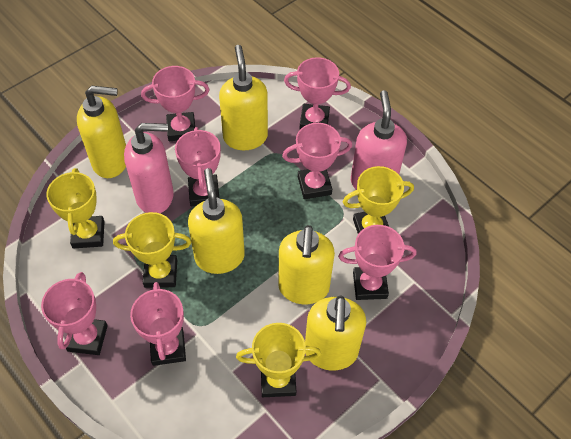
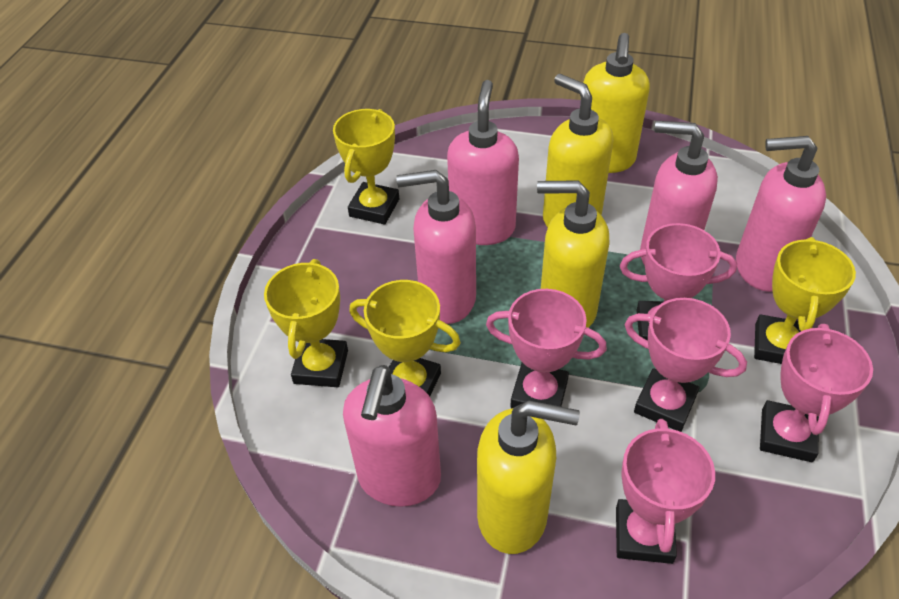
pink soap dispenser: [124,123,174,213] [351,90,407,190] = 2 -> [343,365,441,507] [396,170,476,324] [447,80,519,245] [640,121,718,265] [736,136,826,292] = 5
pink trophy: [41,272,108,355] [130,282,186,366] [141,66,209,141] [175,127,221,206] [282,123,352,199] [284,57,351,129] [338,225,416,300] = 7 -> [486,289,607,408] [616,419,715,564] [620,223,737,341] [625,298,747,432] [760,324,873,462] = 5
yellow soap dispenser: [77,86,126,178] [188,168,245,274] [219,45,268,150] [278,225,335,304] [305,295,366,370] = 5 -> [477,401,580,554] [537,180,609,328] [543,74,613,227] [583,33,650,173] = 4

